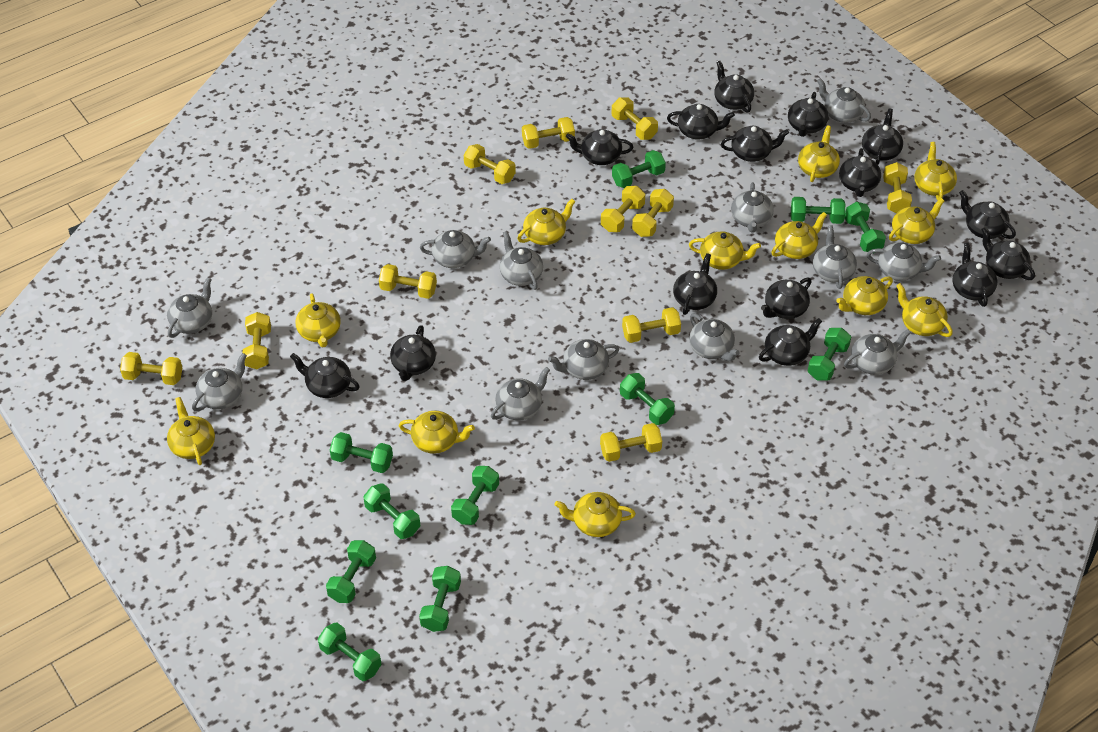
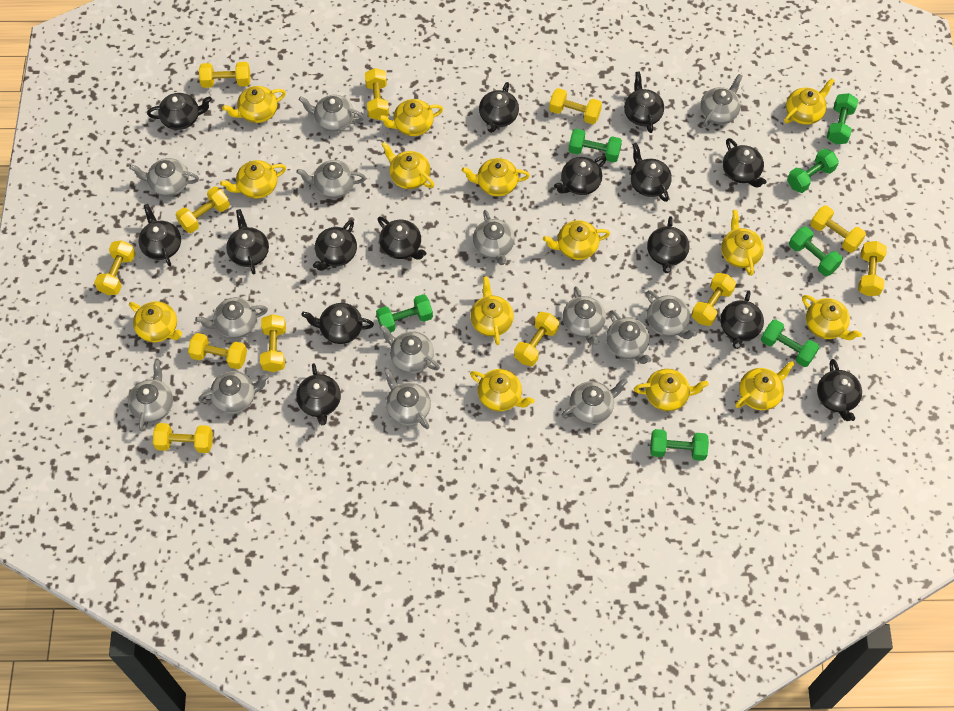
green dumbbell: [318,623,382,681] [326,540,376,603] [330,432,393,473] [363,484,420,539] [419,566,461,632] [451,466,499,525] [612,150,666,188] [620,373,675,425] [791,197,845,224] [808,328,851,381] [845,202,886,252] = 11 -> [376,294,433,333] [569,129,622,163] [650,429,709,461] [761,319,819,367] [787,148,839,193] [789,227,843,276] [827,93,858,144] = 7
grey teapot: [167,277,212,338] [192,353,247,412] [420,230,491,268] [491,367,550,421] [500,231,543,290] [548,339,619,380] [689,313,740,361] [731,182,774,233] [813,225,857,289] [817,78,871,123] [844,329,911,375] [867,242,941,281] = 12 -> [128,360,173,432] [129,158,199,197] [195,297,268,338] [198,371,269,414] [296,160,366,198] [299,95,364,132] [379,324,440,373] [384,368,431,429] [473,210,515,265] [562,286,606,345] [562,378,628,424] [606,310,652,364] [646,290,697,339] [700,74,742,127] = 14
yellow dumbbell: [120,352,182,385] [243,312,271,369] [379,264,437,299] [464,144,516,184] [522,117,575,149] [600,423,662,462] [601,186,645,232] [611,97,658,140] [622,307,681,343] [632,189,674,237] [883,162,912,213] = 11 -> [94,241,135,295] [153,423,213,453] [176,187,230,233] [188,333,247,369] [199,62,251,88] [260,314,286,372] [365,68,389,120] [514,312,559,366] [549,88,602,124] [691,273,736,326] [810,205,866,253] [858,241,887,296] = 12
yellow teapot: [167,397,215,465] [295,293,341,347] [399,411,475,454] [517,199,575,245] [555,492,636,537] [689,231,761,270] [771,212,827,259] [798,125,840,182] [836,276,893,315] [889,198,944,244] [896,283,953,337] [915,142,957,201] = 12 -> [129,301,183,343] [220,160,286,199] [222,86,286,123] [379,99,443,136] [381,142,434,189] [462,158,530,196] [470,276,514,345] [470,369,535,411] [543,220,610,260] [634,369,709,411] [721,210,764,276] [735,361,795,410] [784,78,834,125] [802,295,862,340] = 14

